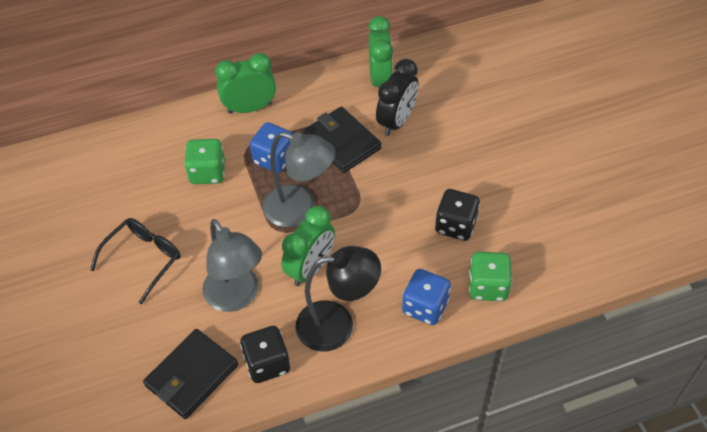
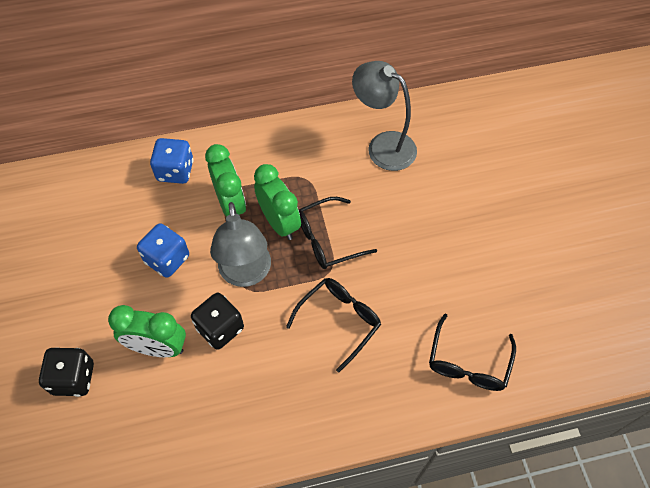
black clock: [376,59,418,136] = 1 -> none = 0
black glasses: [90,218,181,304] = 1 -> [286,278,381,372] [299,197,377,269] [429,314,516,391] = 3
black lamp: [296,246,381,352] = 1 -> none = 0
black wallet: [143,329,238,419] [304,106,381,173] = 2 -> none = 0
green dice: [184,139,225,184] [469,252,512,301] = 2 -> none = 0

